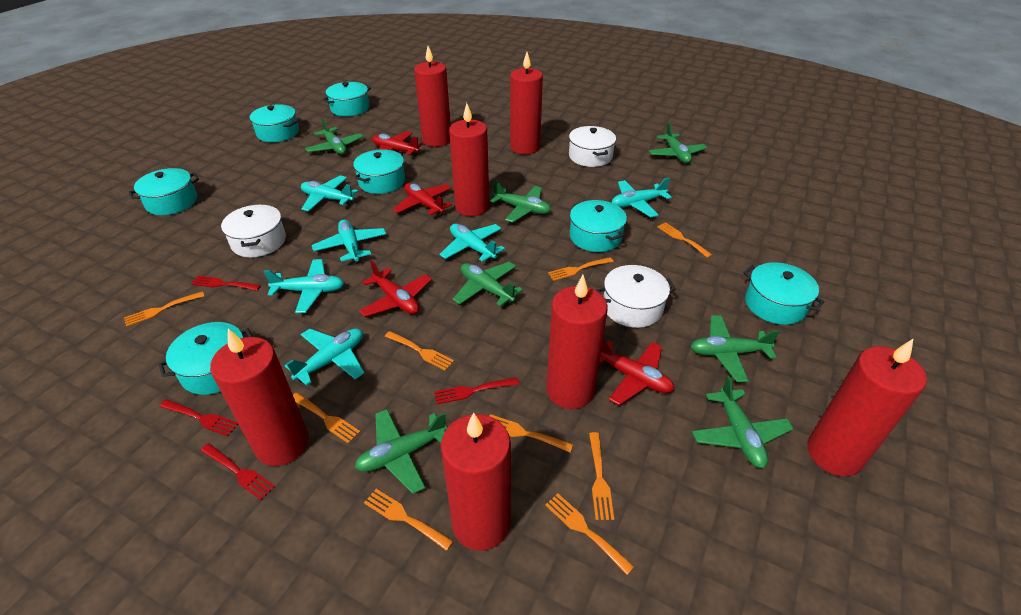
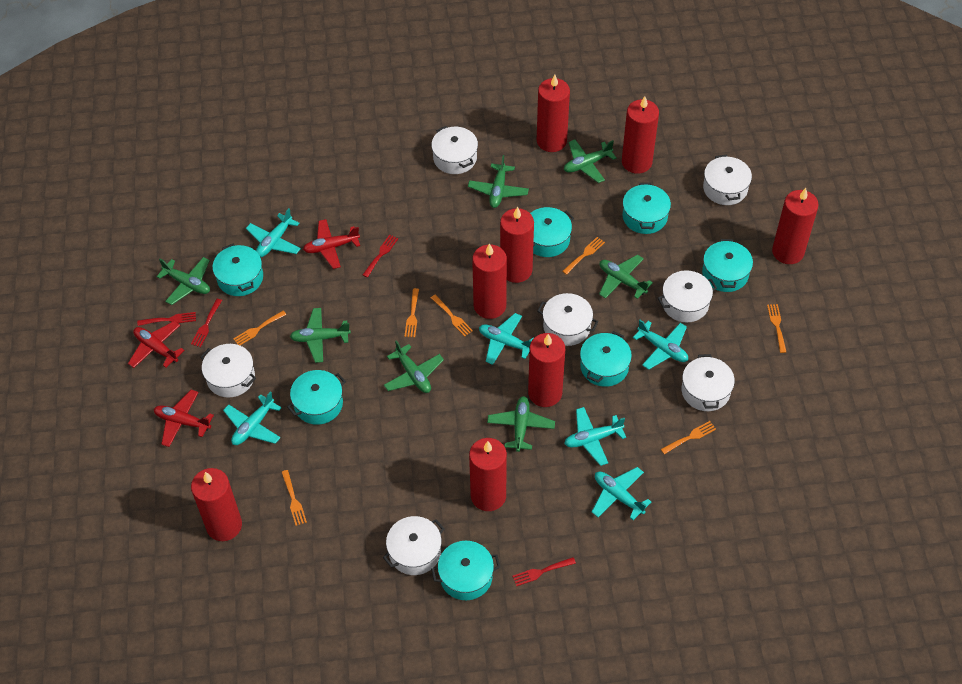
orange fork: [124,291,204,327] [293,392,360,444] [364,489,453,551] [385,331,454,371] [490,414,573,452] [545,493,635,575] [548,257,614,281] [589,432,614,520] [657,222,712,258] = 9 -> [233,311,287,345] [281,470,307,526] [404,288,419,338] [431,295,473,337] [562,237,605,275] [661,421,716,454] [767,304,786,353] = 7
red candle: [210,329,309,466] [414,46,451,147] [441,412,511,551] [449,103,489,216] [510,52,543,154] [546,275,608,409] [807,339,927,477] = 7 -> [191,468,242,541] [469,438,507,511] [472,243,507,319] [500,207,534,283] [528,333,565,407] [537,75,570,152] [622,96,659,174] [772,188,819,264] = 8
red plane: [359,260,432,317] [372,131,423,156] [393,183,452,217] [599,338,674,405] = 4 -> [128,321,185,368] [154,390,214,447] [303,219,360,269] = 3
white pot: [221,204,286,257] [569,126,616,167] [596,265,676,328] = 3 -> [200,344,256,398] [383,516,445,575] [431,126,478,174] [537,293,599,346] [657,271,717,322] [682,354,735,411] [703,155,752,205] = 7

